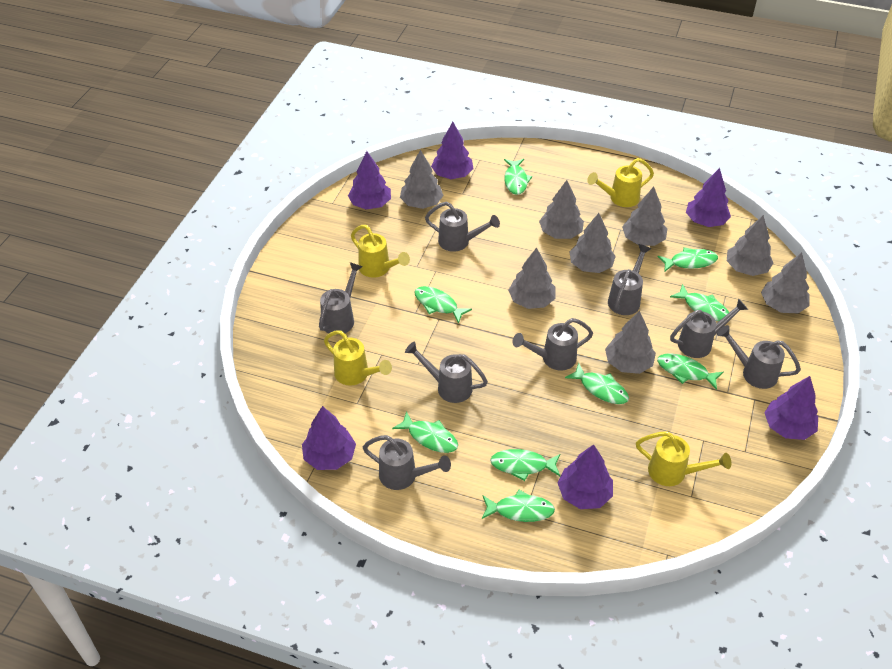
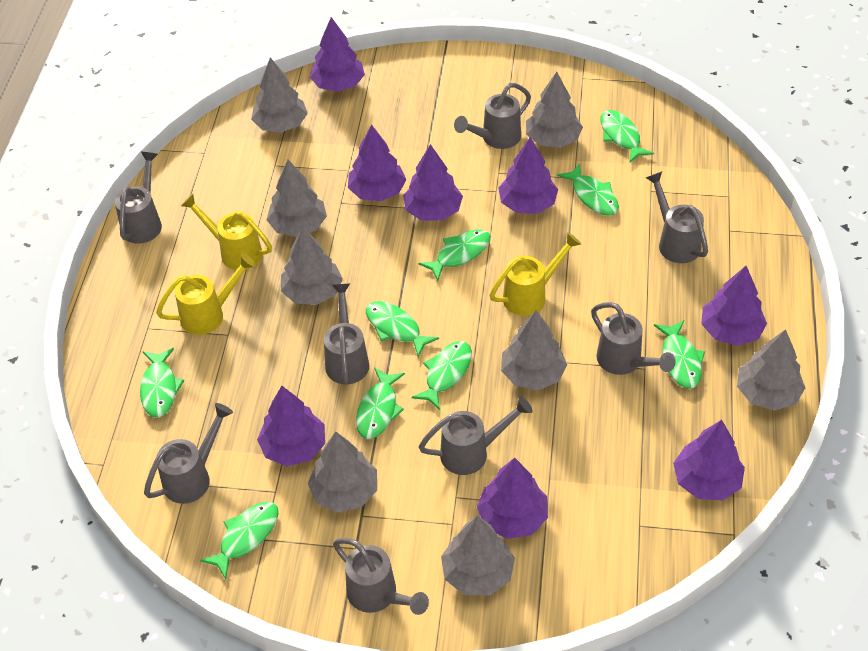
purple tree: [302,406,356,470] [348,151,391,210] [431,122,474,179] [558,444,613,509] [686,168,731,227] [764,376,818,440] = 6 -> [257,386,325,466] [310,17,365,92] [348,124,406,201] [403,144,463,221] [477,458,548,539] [498,137,558,214] [673,420,745,500] [701,266,767,346] = 8
yellow watering can: [324,330,392,386] [351,225,410,278] [587,158,654,207] [636,431,731,486] = 4 -> [156,254,256,335] [181,194,272,270] [490,232,581,316] = 3

